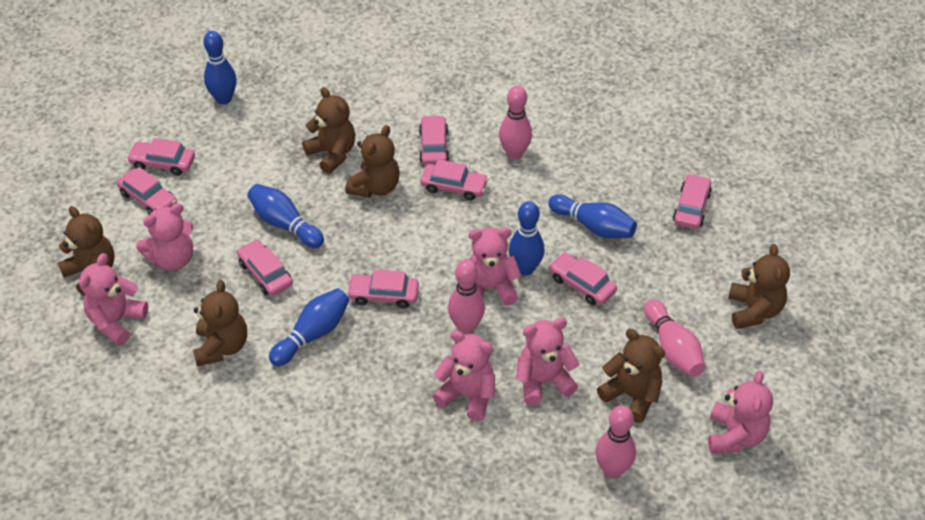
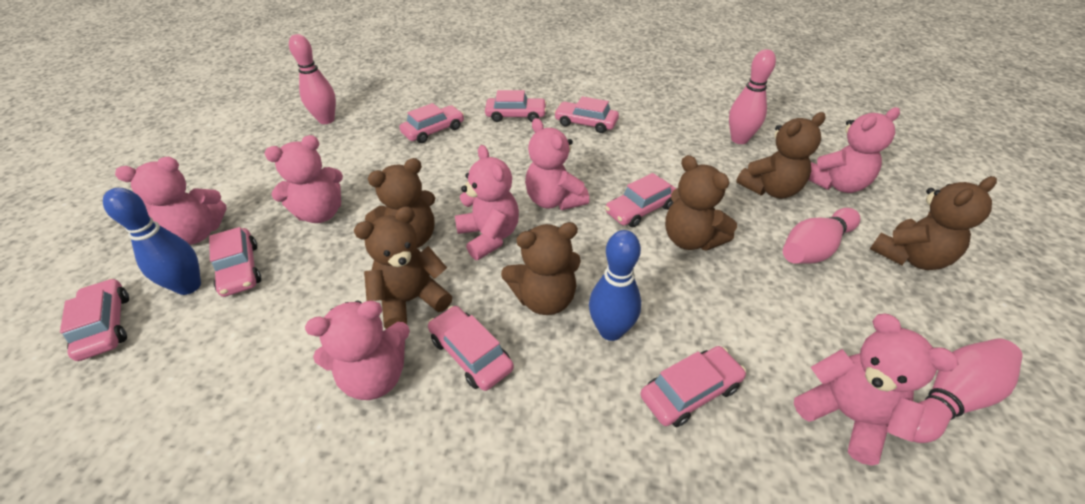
blue bowling pin: [203,31,237,105] [247,184,324,248] [269,288,350,366] [509,201,545,276] [548,194,637,238] = 5 -> [103,188,201,295] [589,230,641,341] = 2
pink teddy bear: [79,253,148,346] [136,203,193,270] [432,330,495,421] [465,227,522,306] [516,318,579,405] [708,371,773,453] = 6 -> [115,157,227,245] [264,135,343,223] [305,300,410,400] [455,145,519,260] [525,118,589,210] [794,314,958,466] [809,107,900,193] = 7

